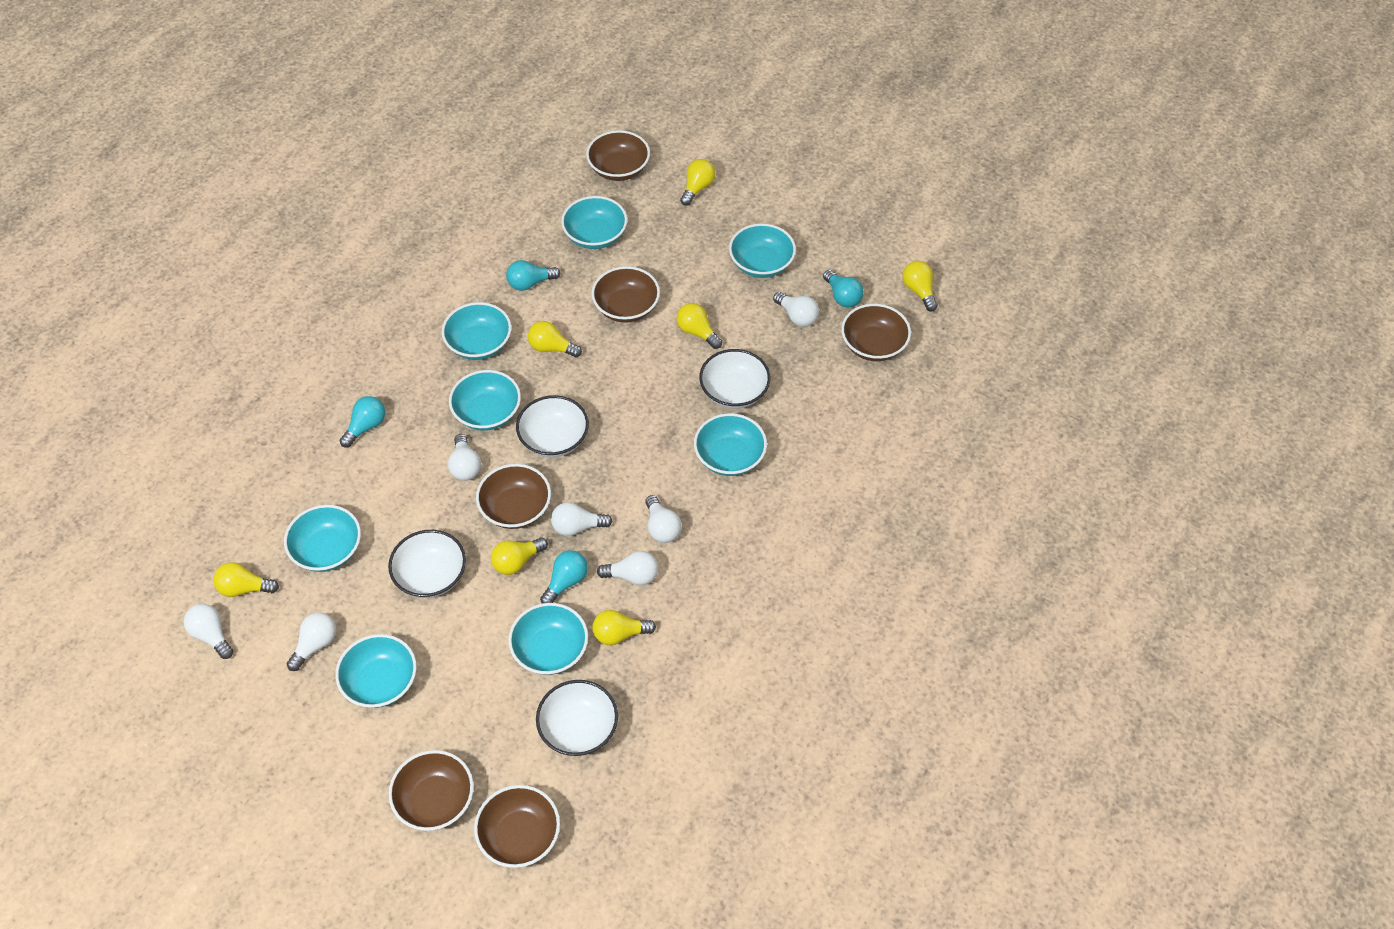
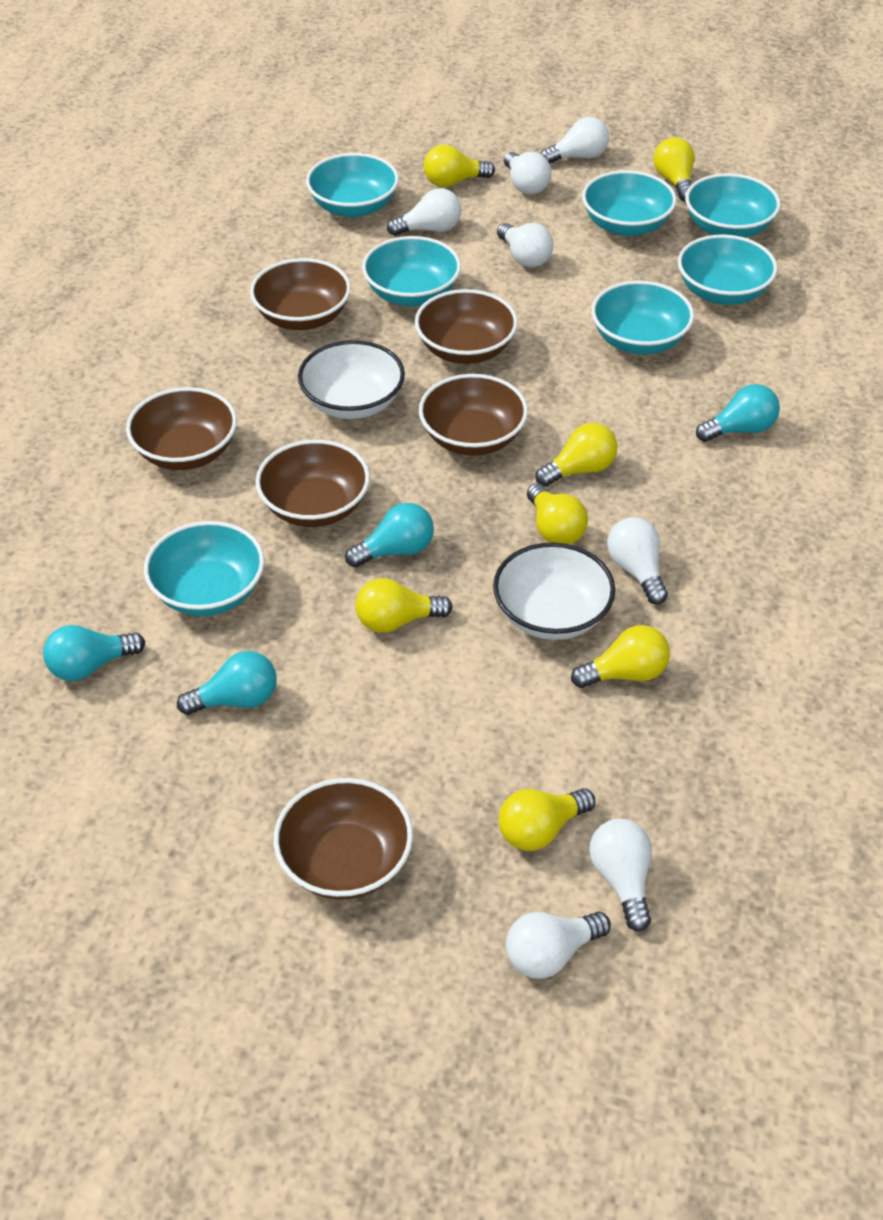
turquoise bowl: [284,505,361,572] [335,634,417,708] [442,302,511,360] [449,370,521,431] [508,603,588,675] [561,196,627,249] [694,413,767,476] [729,223,796,278] = 8 -> [144,521,265,616] [306,153,399,218] [362,236,461,306] [582,170,677,236] [591,281,694,354] [678,235,778,305] [685,173,781,238] = 7
white bowl: [388,530,466,598] [516,395,589,457] [536,680,618,756] [699,349,771,409] = 4 -> [298,340,405,419] [493,543,615,640] = 2

